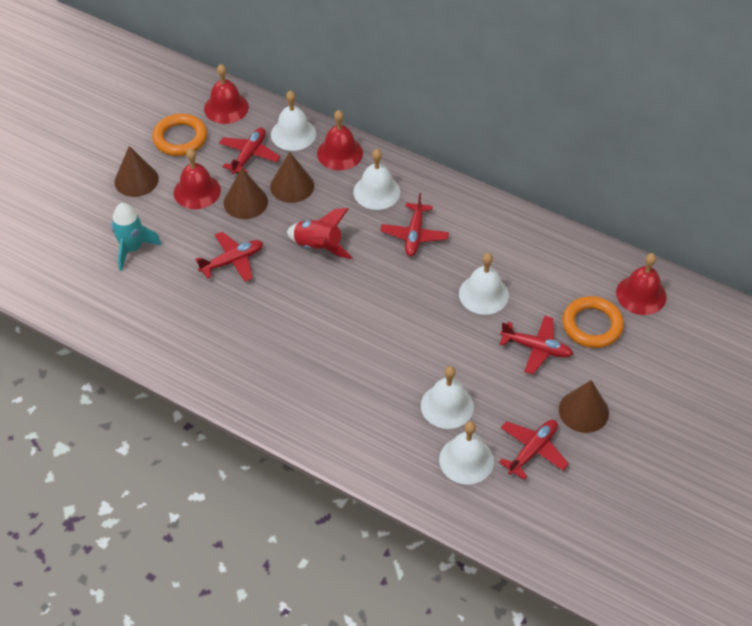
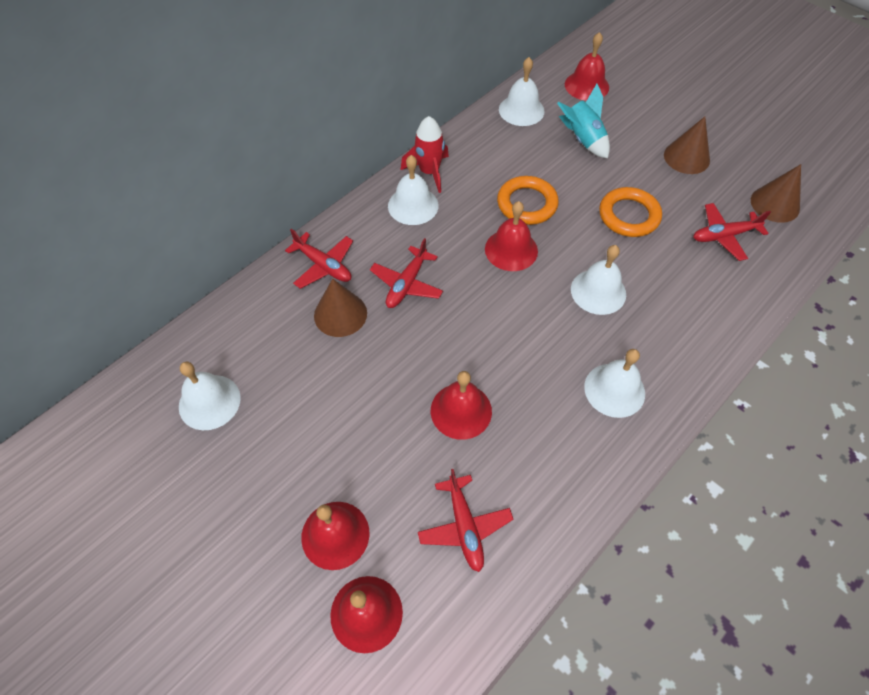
brown cone: [114,146,159,197] [223,168,268,219] [270,152,314,203] [559,380,609,433] = 4 -> [314,279,367,337] [664,116,710,174] [751,164,801,223] = 3
red bell: [174,149,221,209] [204,64,249,124] [317,110,363,170] [616,253,666,315] = 4 -> [301,502,369,570] [330,576,403,653] [431,371,492,440] [485,201,538,271] [565,32,609,101] = 5
red plane: [195,232,263,282] [219,128,280,174] [380,193,449,256] [499,316,573,374] [499,420,569,480] = 5 -> [285,229,353,289] [370,238,443,308] [418,469,513,572] [693,203,771,261] = 4

